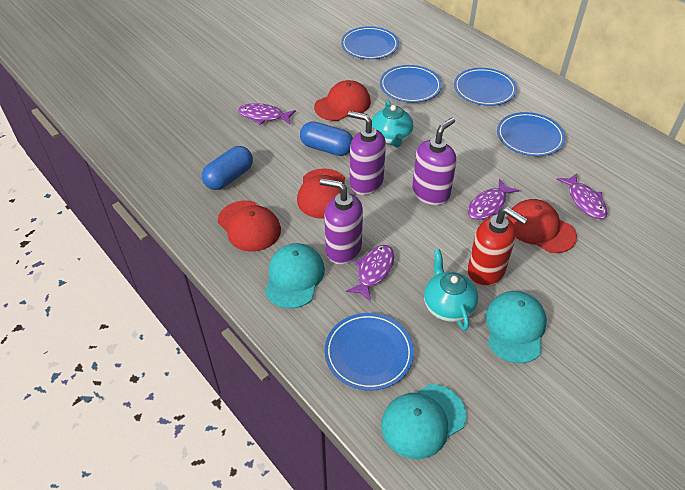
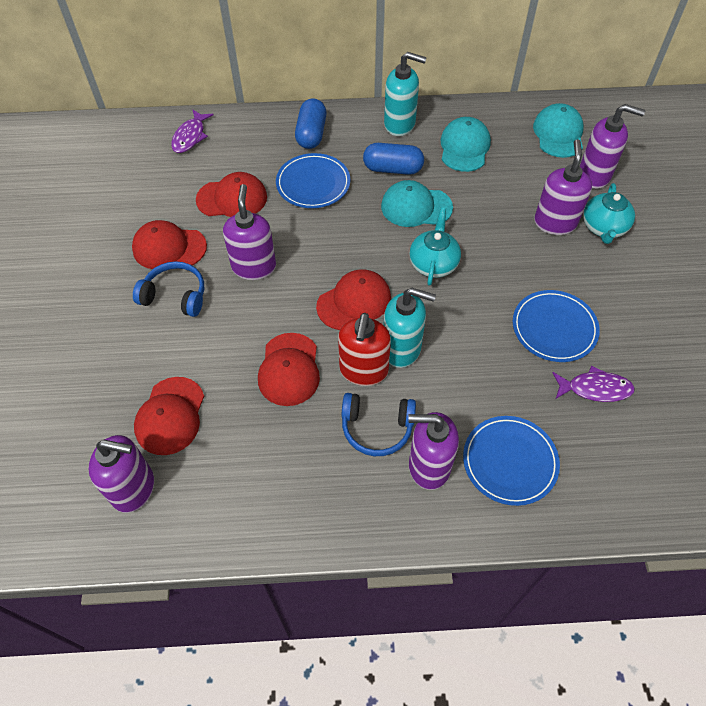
blue headphones: none = 0 -> [133,261,204,317] [342,393,416,456] = 2
blue plate: [324,313,414,391] [341,26,399,59] [380,65,442,103] [454,68,517,106] [497,112,565,156] = 5 -> [276,153,350,208] [463,416,560,506] [513,290,600,362] = 3
purple fish: [238,103,296,125] [346,245,394,301] [468,179,519,220] [556,173,607,219] = 4 -> [171,109,213,153] [553,366,635,402] = 2
purple soap dispenser: [320,178,363,264] [348,111,386,195] [412,118,457,205] = 3 -> [88,435,154,513] [223,184,276,280] [408,412,459,490] [534,139,592,235] [580,104,645,189] = 5
red cap: [218,200,281,252] [297,168,345,219] [314,80,371,121] [507,199,577,253] = 4 -> [132,220,207,269] [134,377,204,455] [196,172,267,217] [258,333,320,406] [316,269,391,330] = 5
turquoise soap dispenser: none = 0 -> [384,52,427,136] [384,288,436,368] = 2

